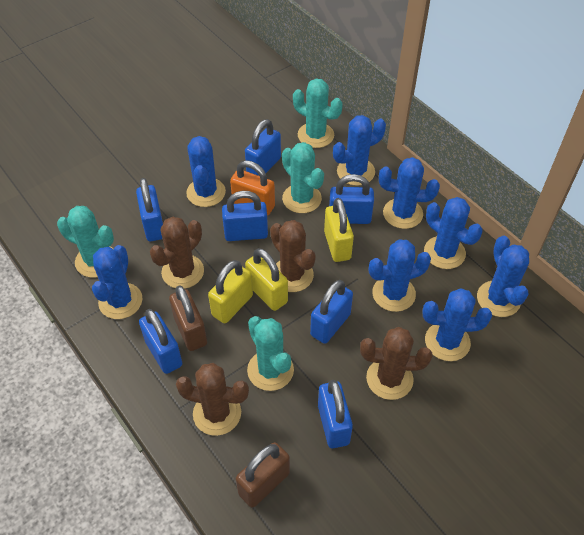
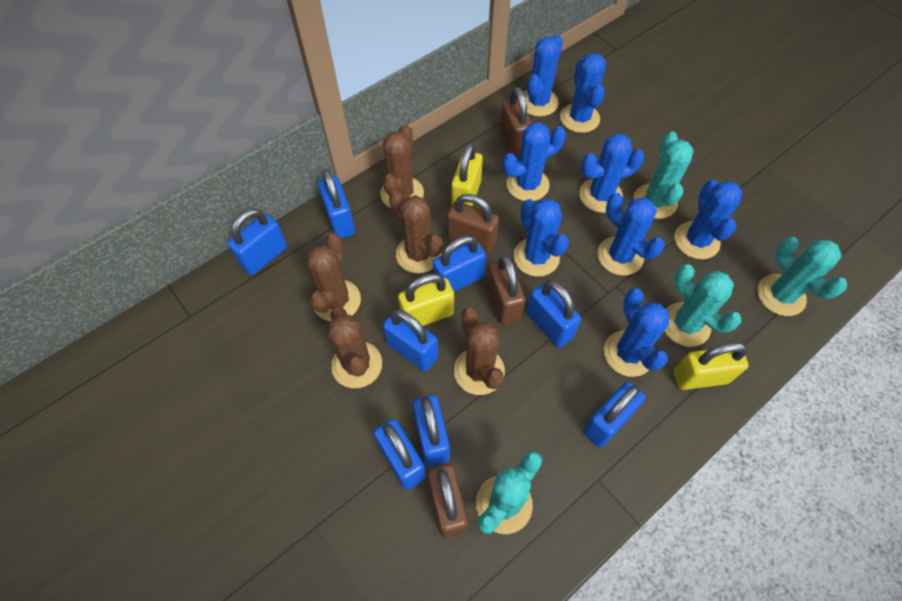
blue padlock: [136,178,163,241] [139,309,182,374] [222,191,268,241] [245,119,281,176] [310,280,353,344] [318,380,353,448] [329,174,374,224] = 7 -> [227,208,287,275] [318,169,355,239] [374,419,426,490] [383,309,438,371] [413,395,450,467] [433,236,486,292] [527,280,581,347] [583,382,645,447] = 8
brown cactus: [150,217,204,289] [176,363,249,436] [270,220,316,292] [360,327,432,400] = 4 -> [307,233,361,321] [328,307,382,388] [380,124,424,208] [389,191,443,273] [454,307,505,395] = 5
brown padlock: [169,285,207,351] [236,442,290,508] = 2 -> [427,464,468,538] [447,194,499,254] [487,255,525,325] [500,87,532,157] = 4
orange padlock: [230,160,275,216] = 1 -> none = 0

